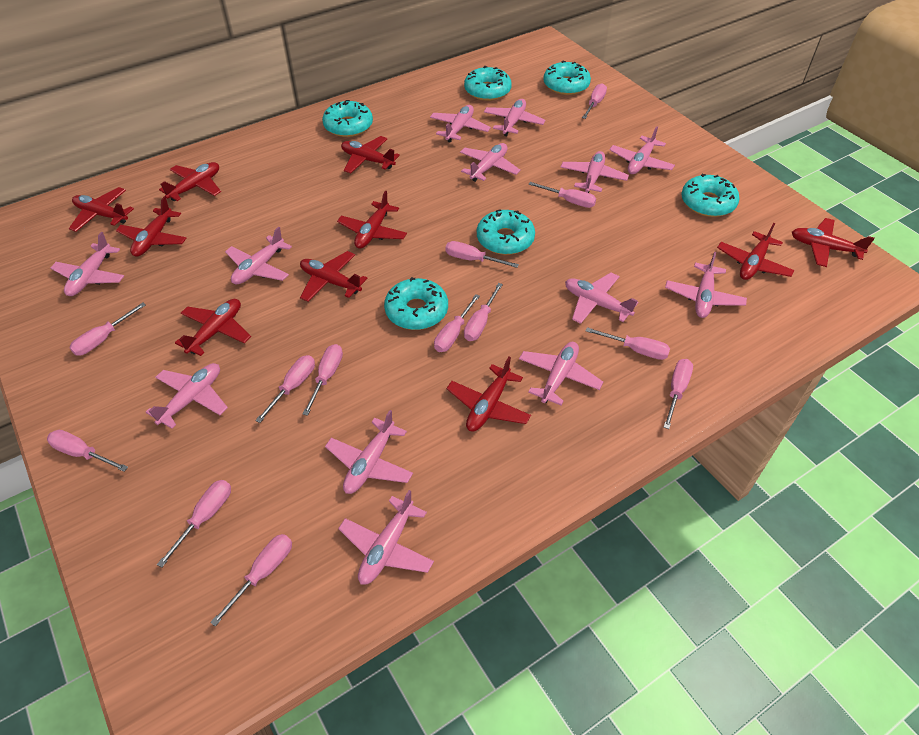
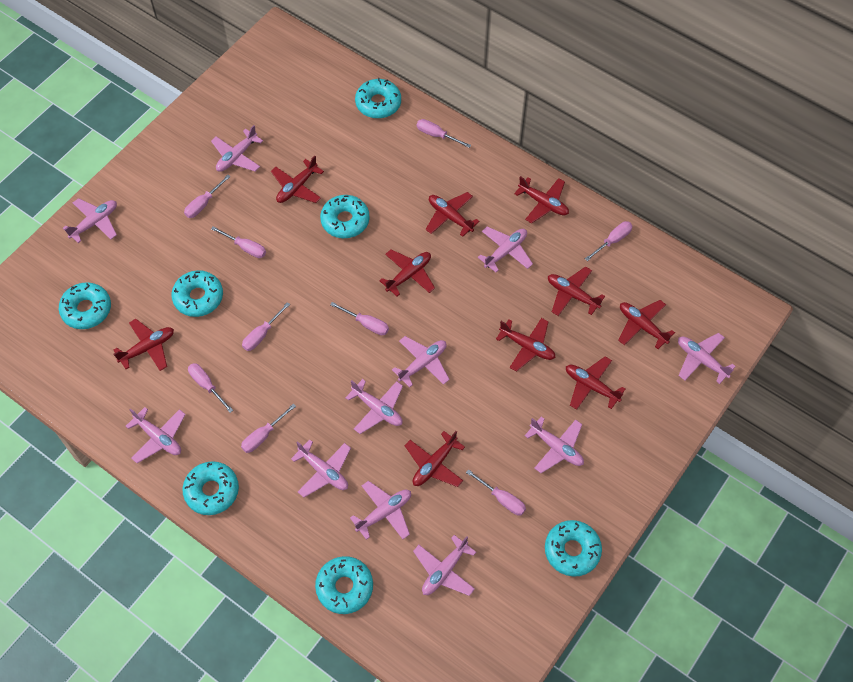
pink plane: [51,232,124,296] [146,363,228,429] [225,227,292,285] [325,410,413,494] [338,490,434,585] [430,105,491,143] [460,143,521,182] [484,99,546,136] [519,342,603,405] [561,151,629,193] [565,272,638,324] [609,126,675,174] [665,252,747,318] = 13 -> [63,198,117,243] [126,407,186,463] [211,125,263,172] [291,440,351,497] [345,379,403,434] [350,481,411,540] [392,336,450,388] [413,535,476,596] [478,227,533,272] [524,417,584,473] [678,333,736,384] = 11
pink screwdriver: [47,430,128,472] [69,302,146,356] [157,480,231,568] [210,534,292,626] [255,355,315,423] [303,344,343,416] [434,294,480,352] [445,241,519,268] [464,283,503,341] [529,182,596,208] [582,83,607,119] [586,327,670,360] [663,359,693,429] = 13 -> [184,175,231,218] [188,363,233,413] [211,226,266,258] [241,404,296,453] [242,302,290,351] [330,302,389,335] [417,119,471,148] [466,469,526,516] [585,221,633,261] = 9
turquoise donut: [322,100,373,137] [384,277,448,330] [464,66,512,101] [477,209,535,255] [543,60,591,95] [681,174,739,217] = 6 -> [59,282,111,329] [171,270,223,317] [182,461,239,515] [315,556,373,614] [320,195,370,238] [355,78,401,118] [545,520,602,577] = 7

